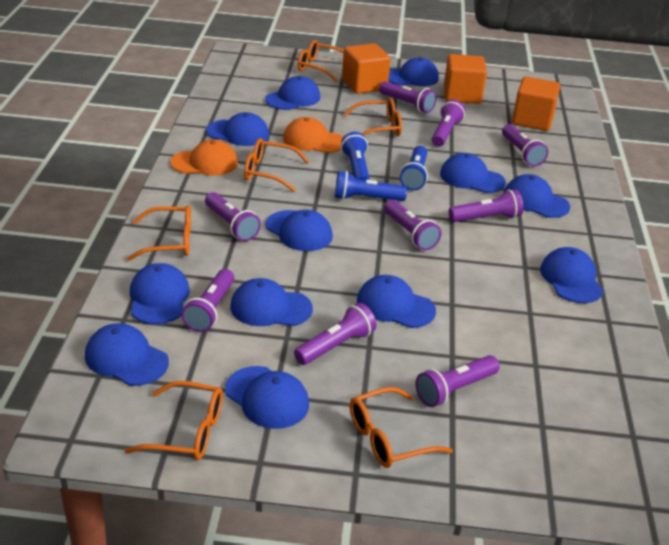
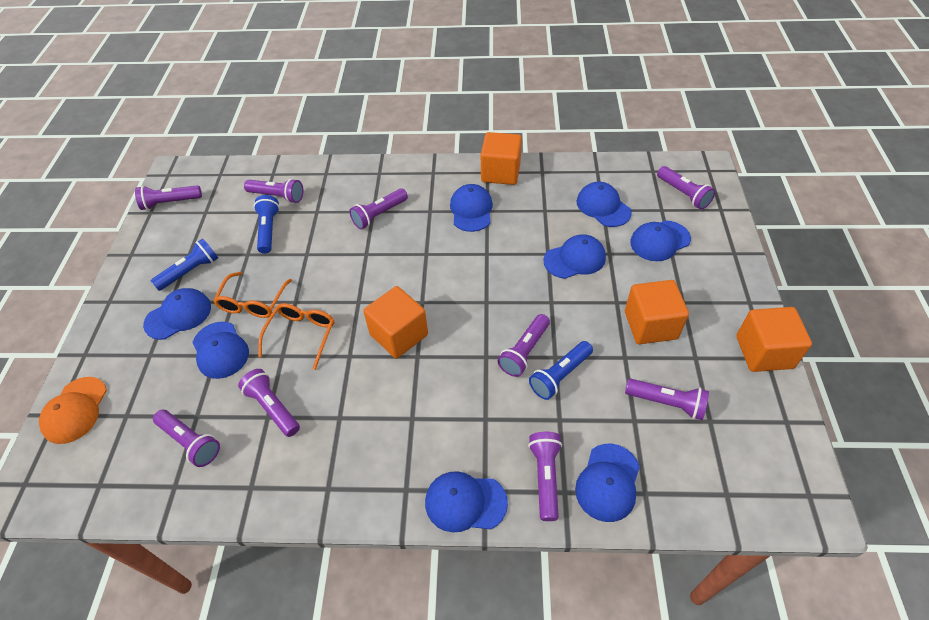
blue cap: [85,323,169,386] [130,263,190,324] [206,112,269,146] [225,366,309,429] [230,278,313,326] [265,76,320,110] [265,210,333,251] [357,275,436,328] [388,58,439,86] [440,153,506,193] [504,174,570,218] [540,247,604,303] = 12 -> [143,288,211,340] [192,322,249,379] [425,471,508,532] [450,184,493,232] [544,234,606,279] [575,444,640,522] [577,182,632,227] [630,220,691,261] = 8
orange cap: [170,139,238,176] [283,117,343,153] = 2 -> [39,377,107,444] = 1
orange cube: [342,43,391,94] [444,54,487,104] [512,76,560,131] = 3 -> [363,286,428,358] [481,132,522,185] [625,280,689,344] [736,307,812,372] = 4
orange glasses: [125,381,223,460] [127,205,191,261] [244,138,309,192] [298,40,344,82] [344,98,402,136] [350,387,453,468] = 6 -> [213,272,292,318] [258,303,334,370] = 2

